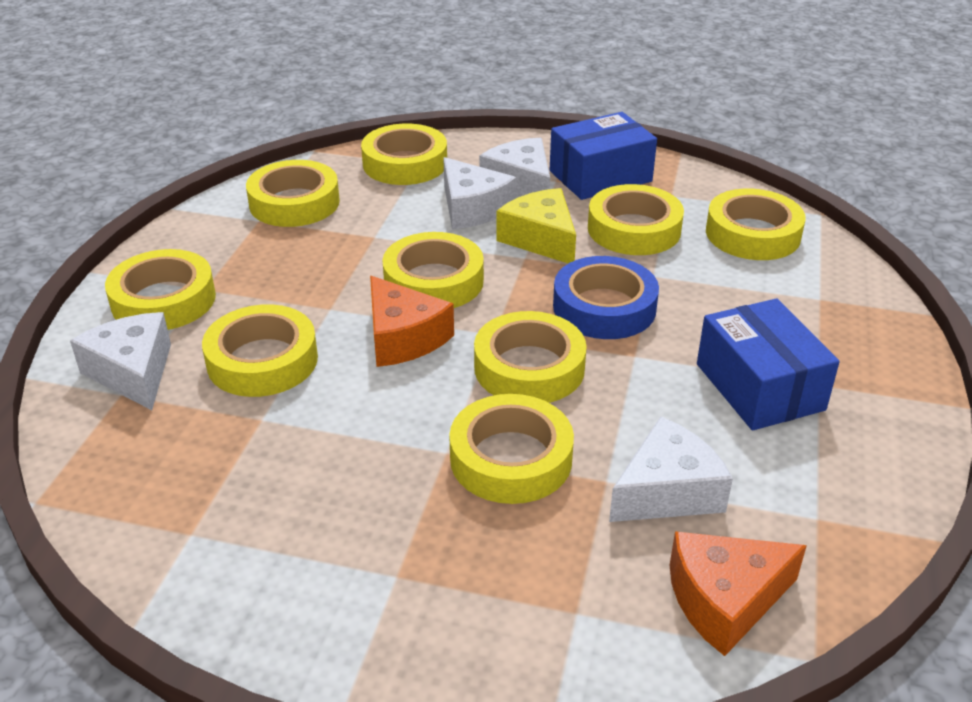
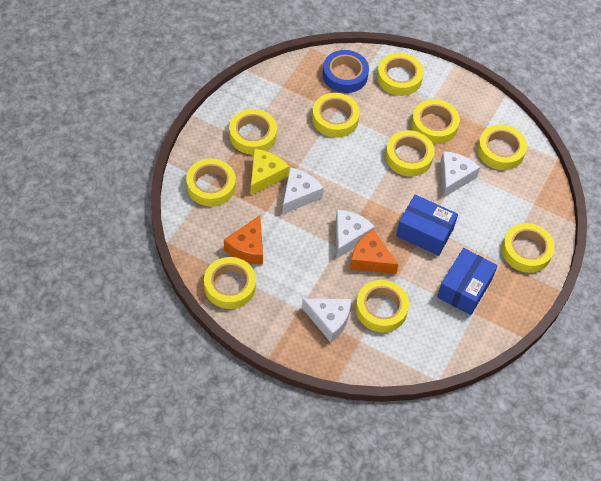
yellow tape: [105,249,216,330] [202,304,318,397] [246,160,340,227] [361,124,447,185] [383,232,484,308] [449,394,574,504] [474,311,587,403] [588,184,684,255] [706,189,806,260] = 9 -> [186,159,236,206] [204,257,256,309] [229,109,277,154] [312,93,360,138] [356,280,409,332] [377,53,424,96] [385,130,435,177] [411,99,460,144] [477,125,527,170] [502,223,555,273] = 10

